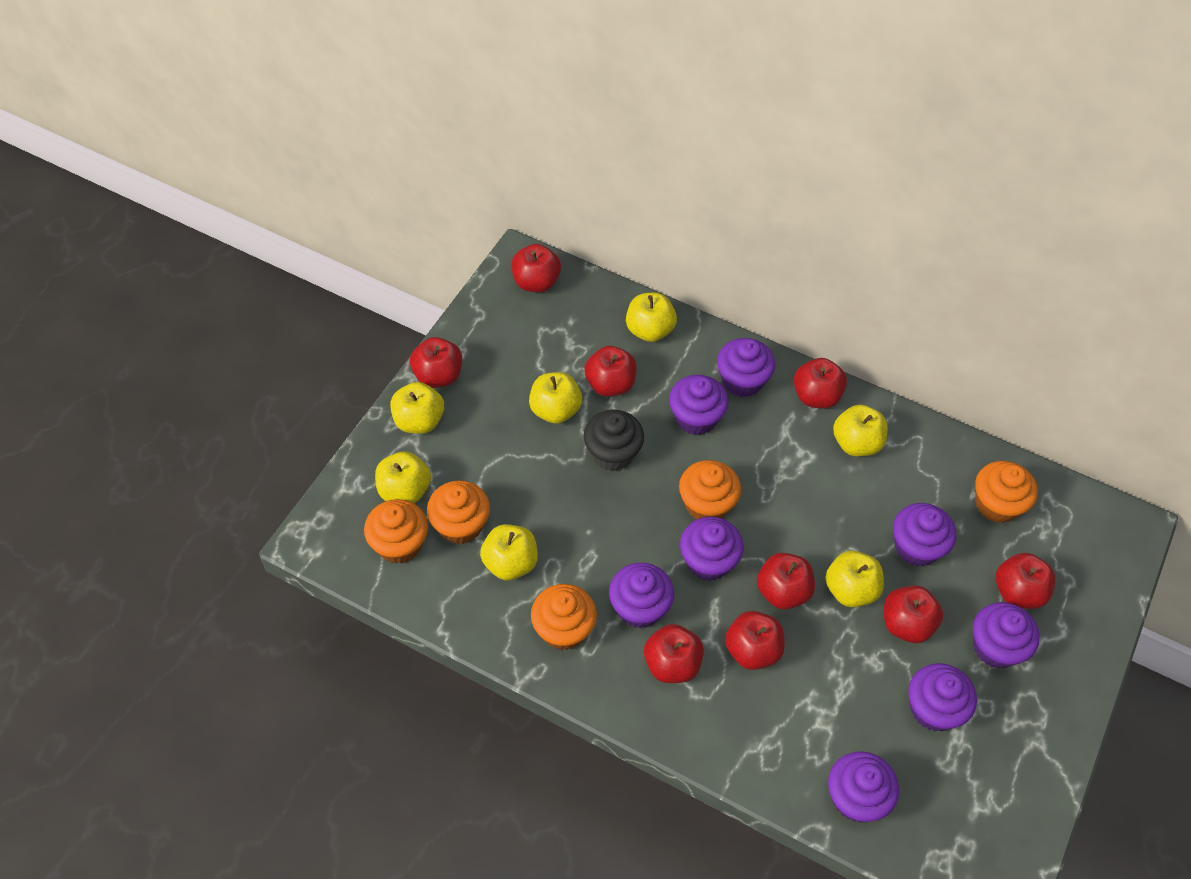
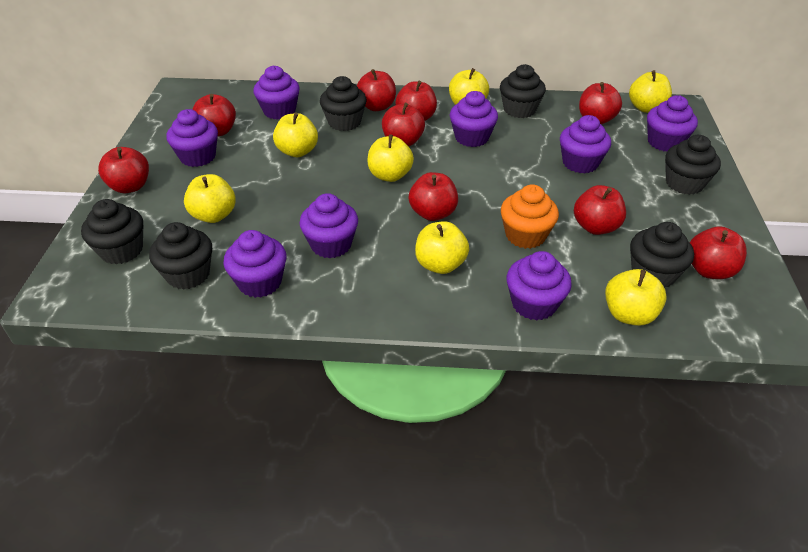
black cupcake: [584,410,644,471] = 1 -> [81,199,143,264] [149,222,212,290] [320,76,367,131] [500,64,546,118] [630,222,694,288] [665,135,721,195] = 6
orange cupcake: [364,499,428,564] [427,480,490,544] [531,584,597,650] [679,460,741,519] [975,461,1038,523] = 5 -> [501,184,559,249] = 1

